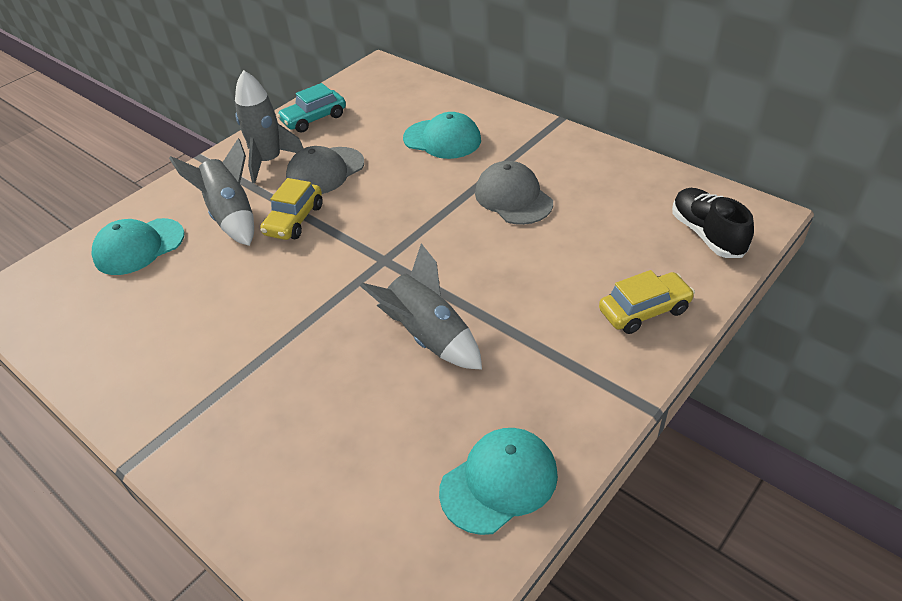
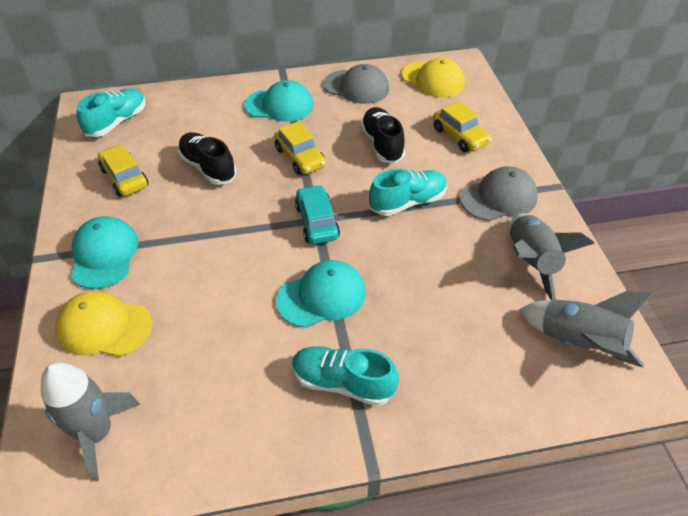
black shoe: [672,188,754,258] = 1 -> [178,132,236,185] [360,107,405,164] = 2
turquoise shoe: none = 0 -> [76,88,146,137] [292,346,399,406] [369,169,447,216] = 3
yellow cap: none = 0 -> [55,291,152,357] [402,58,465,97] = 2
yellow car: [260,178,323,240] [599,270,695,334] = 2 -> [98,145,149,197] [274,121,326,175] [433,101,492,152] = 3

